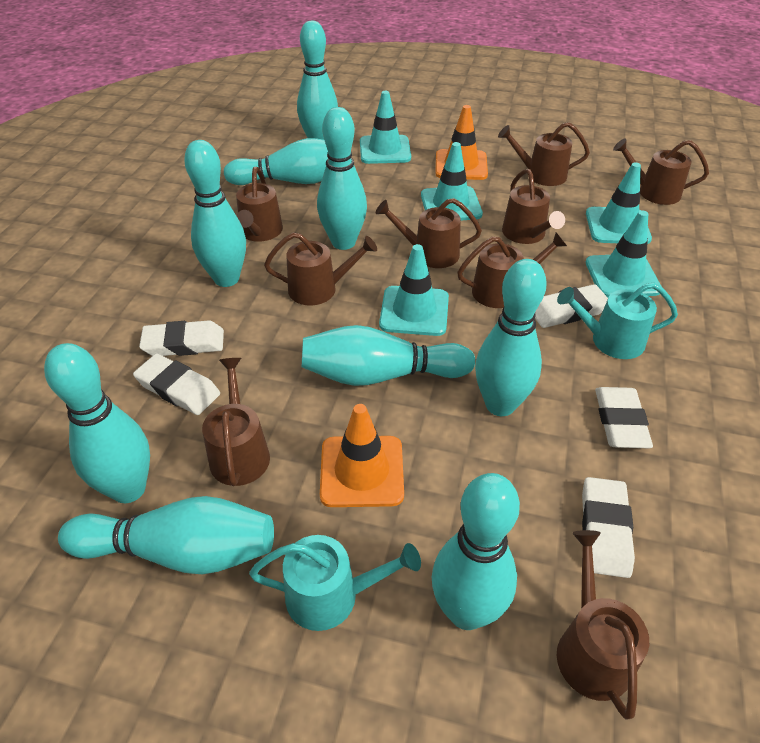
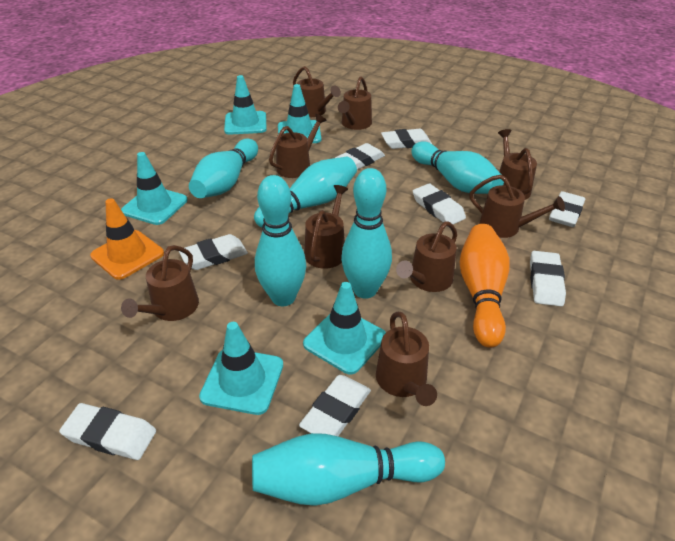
orange bowling pin: none = 0 -> [459,224,510,348] = 1
orange traffic cone: [320,404,404,507] [435,105,488,180] = 2 -> [90,198,164,280] = 1
turquoise bowling pin: [44,343,150,503] [58,496,274,574] [184,140,246,287] [224,138,328,185] [297,21,338,140] [302,325,475,386] [317,107,367,250] [432,473,520,630] [475,259,547,416] = 9 -> [189,139,258,198] [252,433,445,506] [254,157,357,227] [255,175,306,306] [341,168,392,299] [411,141,504,194] = 6
turquoise watering can: [249,535,421,631] [557,282,678,359] = 2 -> none = 0
white eraser: [133,354,220,415] [139,321,224,356] [535,284,608,328] [582,477,635,578] [595,387,653,448] = 5 -> [59,403,156,460] [179,234,248,270] [299,375,371,436] [335,143,385,170] [381,129,432,149] [413,183,466,224] [530,251,566,306] [549,191,585,227] = 8

